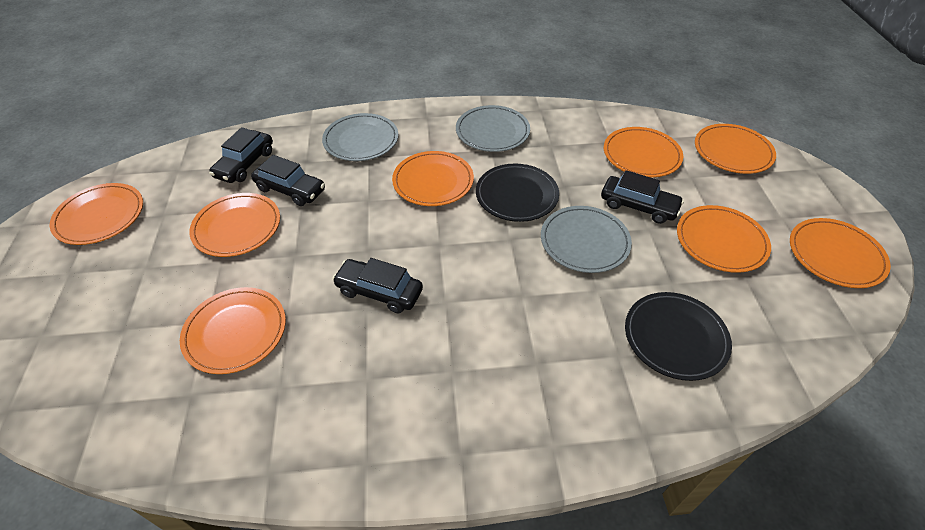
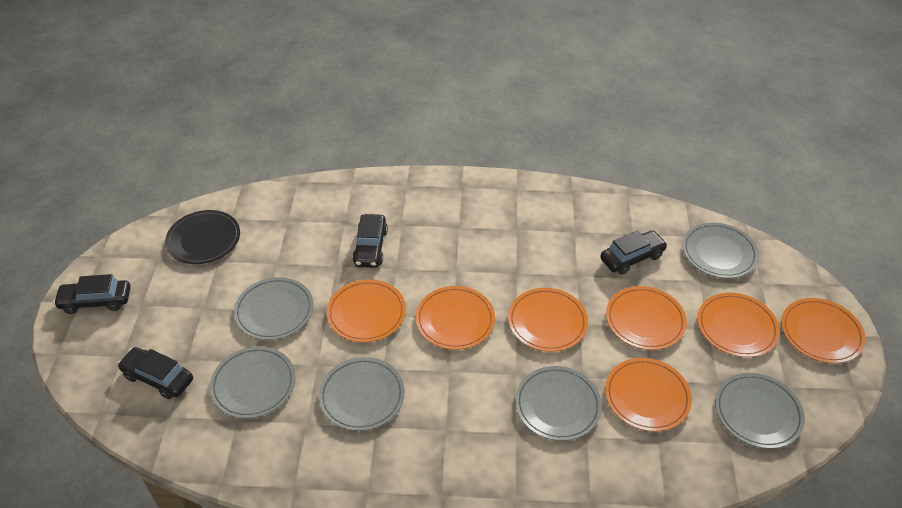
black plate: [476,164,559,222] [625,292,732,381] = 2 -> [165,210,240,264] = 1
grey plate: [322,113,398,161] [456,105,530,152] [541,206,632,273] = 3 -> [210,346,296,419] [234,277,314,340] [319,357,405,431] [515,366,602,441] [682,222,759,278] [715,373,805,449] = 6
orange plate: [50,183,143,245] [180,287,286,374] [189,193,280,257] [392,151,474,206] [604,127,683,177] [677,205,771,273] [695,124,776,174] [790,218,891,288] = 8 -> [327,279,406,342] [416,286,495,350] [508,288,588,352] [605,358,692,432] [606,286,687,350] [697,293,780,357] [781,298,866,363] = 7

